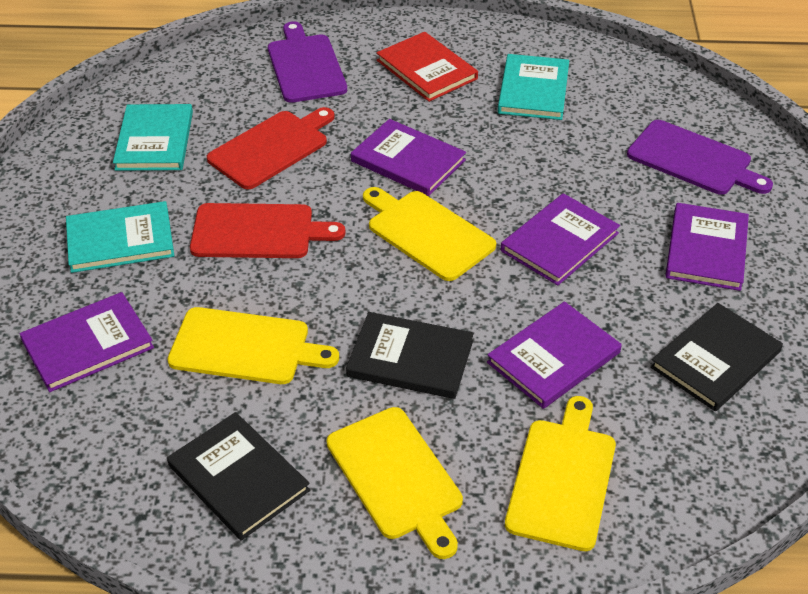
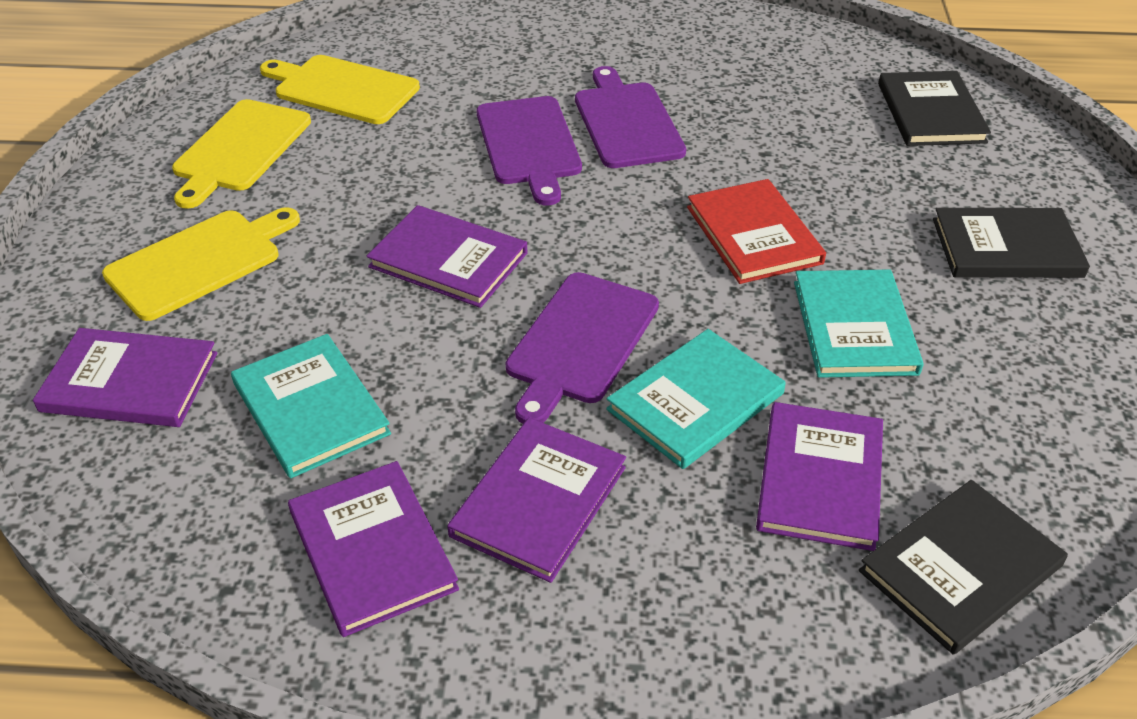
purple cutting board: [268,21,347,103] [627,120,773,195] = 2 -> [477,96,582,205] [506,272,659,424] [575,66,686,168] = 3
red cutting board: [190,203,346,258] [207,107,335,189] = 2 -> none = 0
yellow cutting board: [167,307,339,384] [327,407,463,559] [363,187,496,281] [505,396,616,551] = 4 -> [102,207,300,321] [172,99,311,209] [260,55,420,124] = 3

